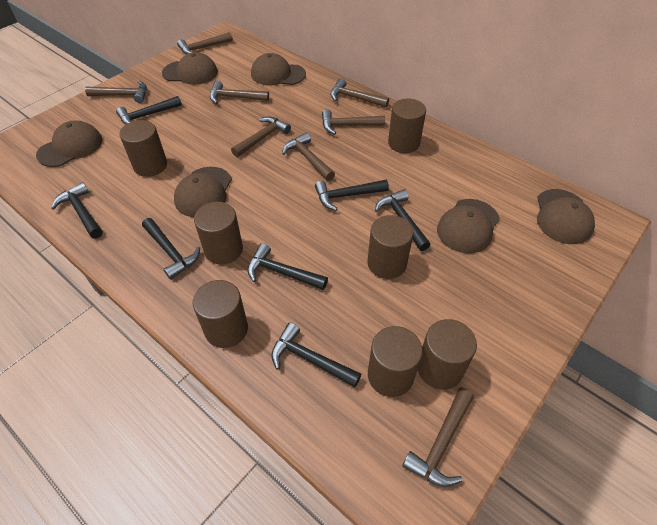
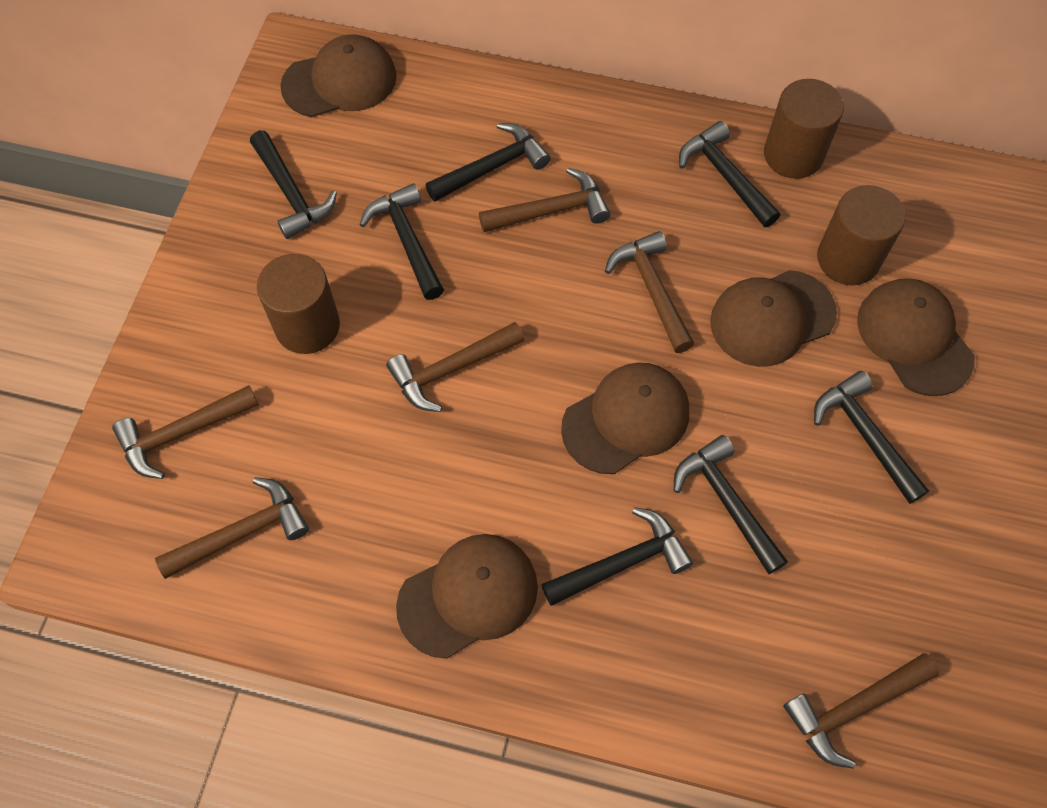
brown cap: [36,121,102,167] [162,52,218,85] [174,167,232,217] [251,53,306,85] [437,199,500,253] [537,189,595,244] = 6 -> [280,34,397,117] [396,534,538,659] [561,362,689,474] [710,270,837,367] [857,278,975,396] = 5
brown cylinder: [119,120,167,177] [193,280,248,348] [194,202,243,265] [368,215,414,279] [368,326,423,397] [388,98,426,153] [418,319,477,390] = 7 -> [257,254,340,354] [764,79,844,179] [817,185,906,285] = 3
brown hammer: [85,81,147,103] [177,32,233,54] [210,81,269,104] [231,116,291,157] [282,132,335,181] [322,109,385,135] [330,78,389,108] [402,387,474,487] = 8 -> [112,385,259,479] [155,477,309,579] [386,322,524,412] [479,168,610,232] [605,231,694,353] [783,653,939,769] = 6

